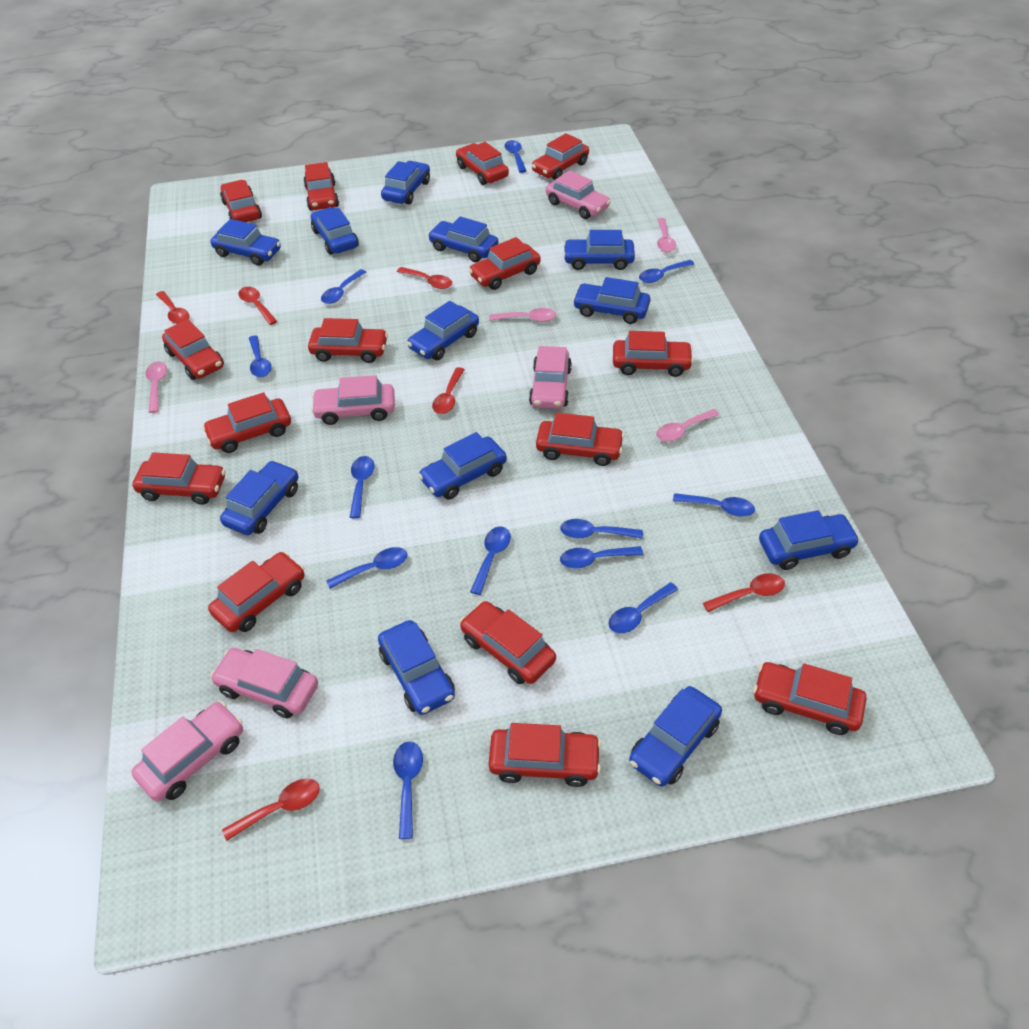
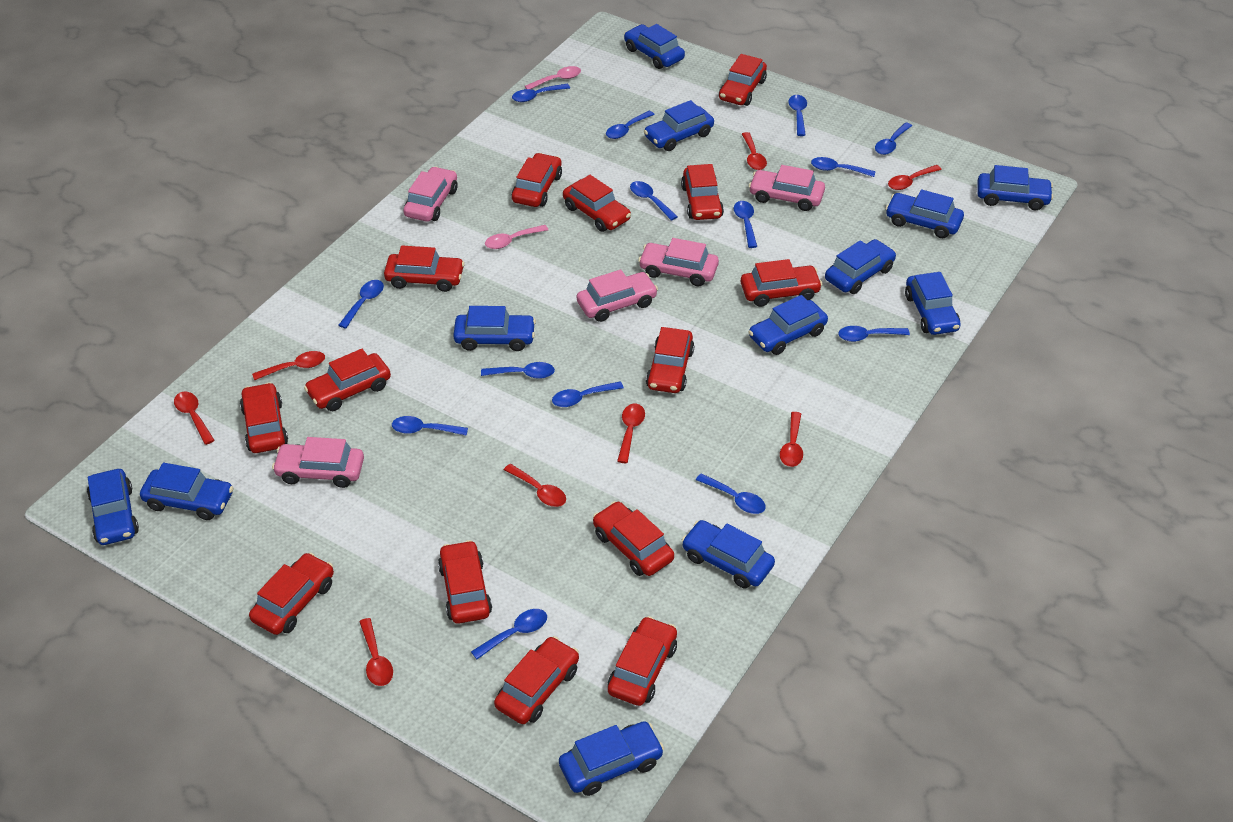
blue spoon: [249,335,272,377] [321,269,366,304] [326,547,407,589] [349,456,375,519] [393,741,423,839] [470,526,511,595] [504,140,526,173] [560,519,643,539] [560,546,643,569] [608,582,678,634] [639,260,694,283] [673,493,755,517] = 12 -> [338,280,384,329] [392,416,468,436] [471,609,547,659] [481,362,555,379] [512,84,570,102] [552,381,624,407] [606,111,655,139] [630,181,678,221] [696,473,766,514] [734,201,757,248] [788,95,807,136] [811,157,876,177] [838,326,910,342] [875,122,912,155] = 14
pink spoon: [145,362,167,413] [489,308,556,322] [656,409,720,442] [657,218,676,252] = 4 -> [485,225,548,249] [525,66,581,89] = 2
red car: [132,452,226,505] [162,319,224,380] [202,392,291,453] [208,552,304,632] [220,180,262,222] [303,162,339,210] [308,318,388,363] [456,142,509,185] [460,601,556,684] [469,237,541,290] [488,723,601,787] [532,133,589,180] [536,413,625,466] [613,331,694,377] [753,662,867,735] = 15 -> [240,382,288,453] [249,552,334,635] [304,349,391,411] [384,246,465,292] [438,540,492,624] [494,636,579,724] [512,153,562,207] [563,175,631,232] [593,501,674,576] [608,616,677,706] [646,327,695,393] [681,164,724,220] [719,54,767,106] [741,259,822,307] = 14
red spoon: [156,291,189,324] [222,778,320,841] [238,287,277,325] [397,267,452,289] [432,367,465,414] [703,573,785,612] = 6 -> [174,392,215,445] [252,351,325,380] [359,618,393,686] [504,464,566,507] [617,404,645,463] [742,132,767,170] [780,412,803,467] [888,165,942,190] = 8

